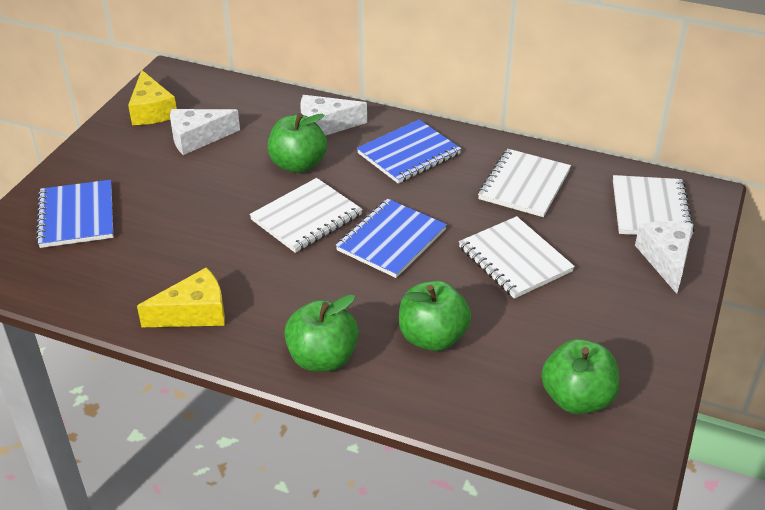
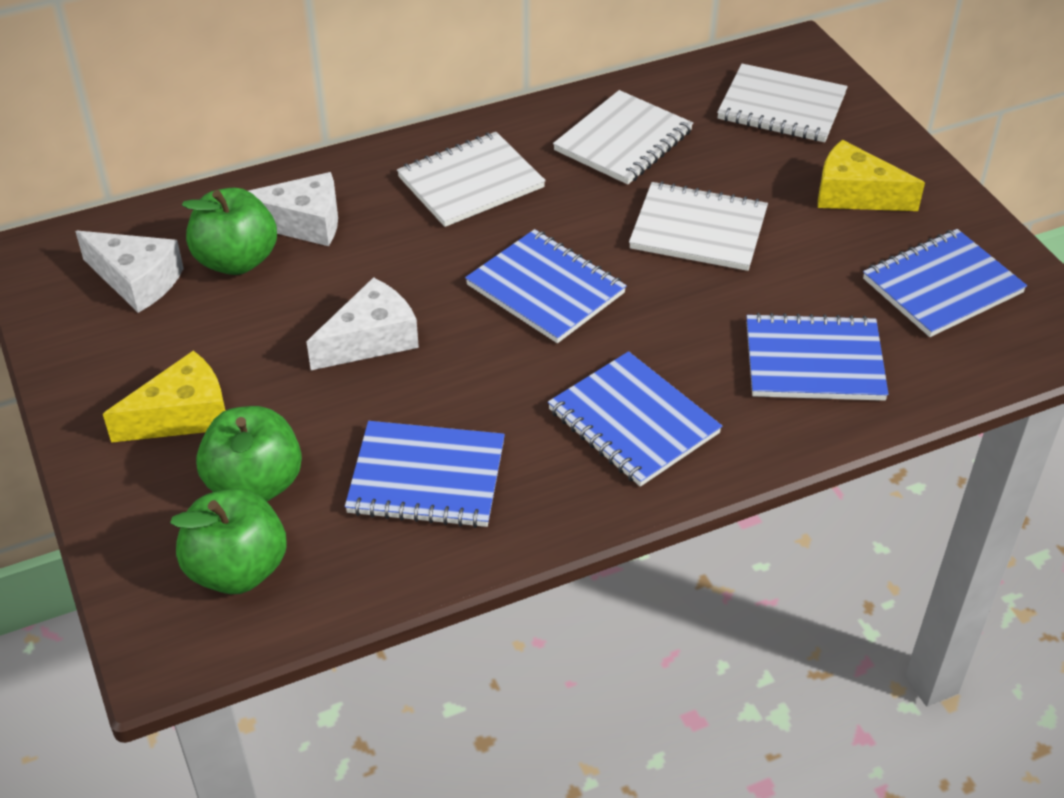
blue notebook: [36,180,113,248] [336,199,447,278] [357,120,461,184] = 3 -> [345,421,505,528] [465,229,627,343] [548,351,722,487] [746,312,889,401] [863,229,1027,337] = 5
green apple: [268,113,327,173] [284,294,359,372] [399,281,471,351] [541,339,620,414] = 4 -> [170,488,287,594] [182,188,277,275] [196,406,302,502] = 3

